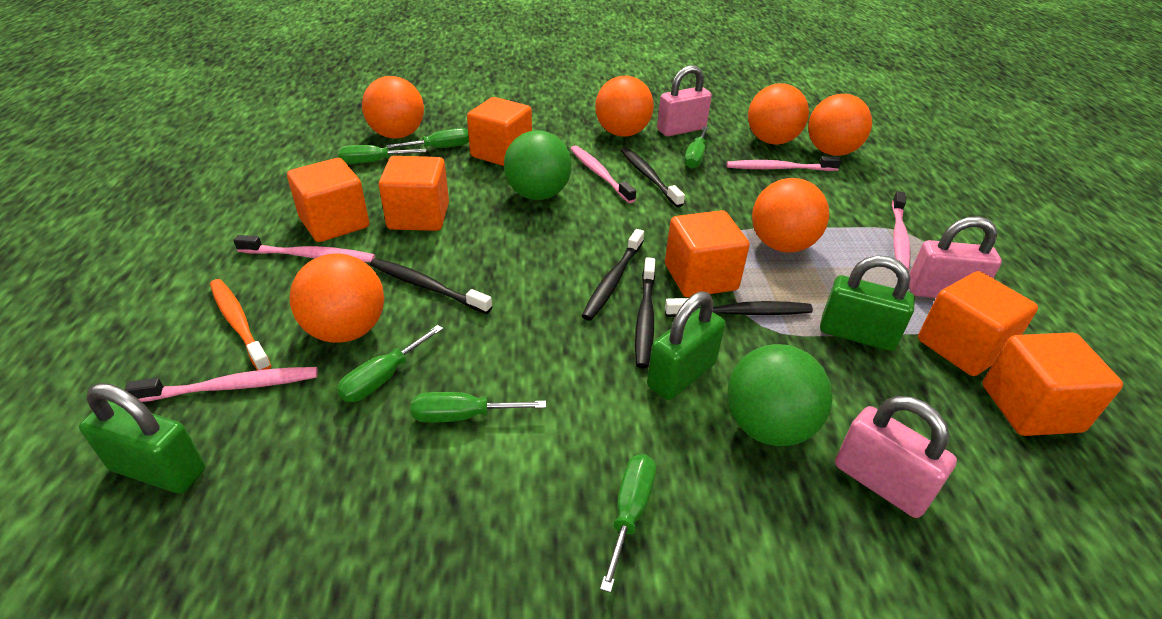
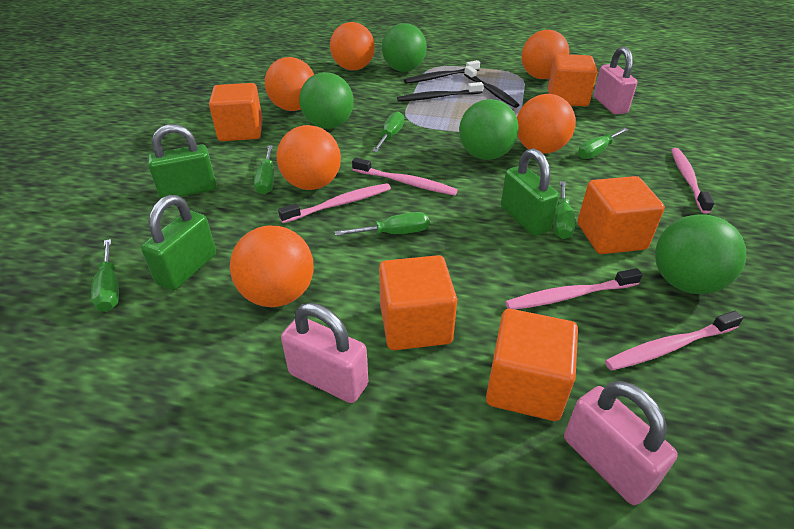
black toothbrush: [370,258,492,314] [582,229,644,321] [621,147,685,207] [635,257,655,368] [665,298,813,317] = 5 -> [397,82,484,102] [404,60,480,84] [464,66,519,108] = 3
green ball: [504,131,572,200] [727,344,833,446] = 2 -> [299,72,354,129] [382,23,427,72] [459,99,519,160] [655,214,746,294] = 4
orange cube: [287,158,369,242] [378,156,449,231] [467,97,532,166] [665,210,750,297] [918,271,1038,376] [982,332,1123,436] = 6 -> [209,83,263,141] [379,255,457,350] [486,309,578,421] [548,54,598,106] [578,176,665,254] = 5
orange toothbrush: [210,279,271,370] = 1 -> none = 0

